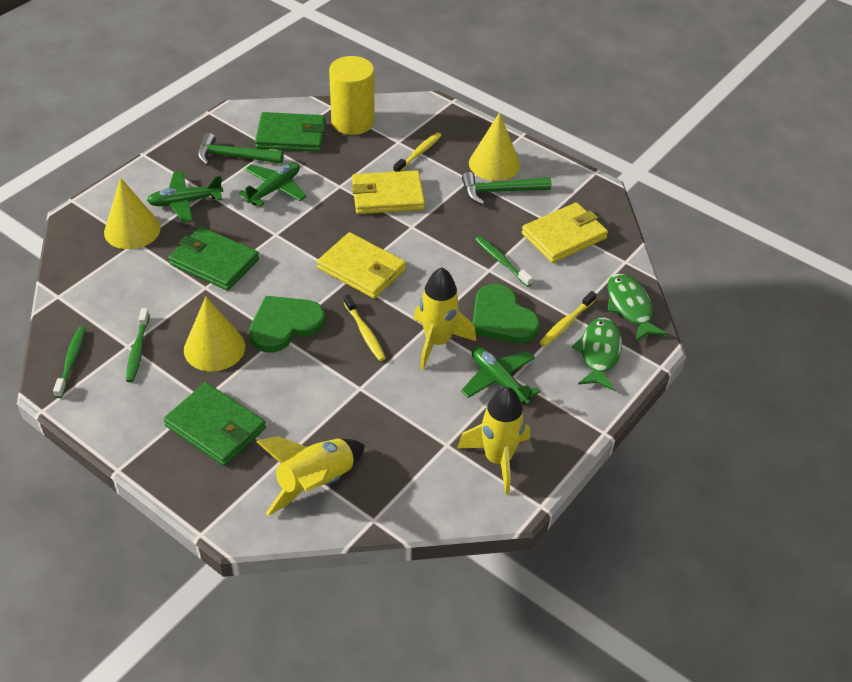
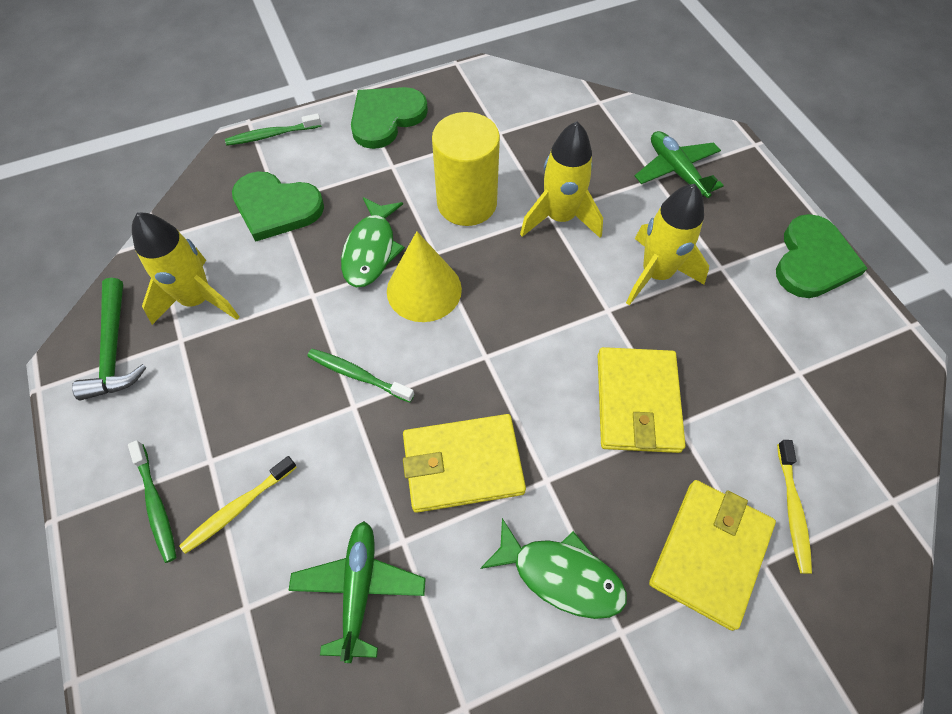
green hammer: [197,133,284,165] [462,172,551,205] = 2 -> [72,278,147,400] = 1
green heart: [249,296,325,352] [473,284,540,343] = 2 -> [232,171,324,242] [351,87,428,149] [776,214,868,298] = 3
green plane: [147,171,223,223] [238,162,307,207] [461,347,540,404] = 3 -> [288,521,426,663] [635,131,724,198] = 2
green wallet: [163,382,266,466] [168,227,259,291] [255,112,326,152] = 3 -> none = 0
yellow cone: [104,178,161,249] [184,297,245,371] [469,113,520,181] = 3 -> [387,231,462,322] = 1
yellow toothbrush: [343,294,386,361] [393,132,442,172] [539,291,597,347] = 3 -> [179,456,297,554] [777,440,812,574] = 2

